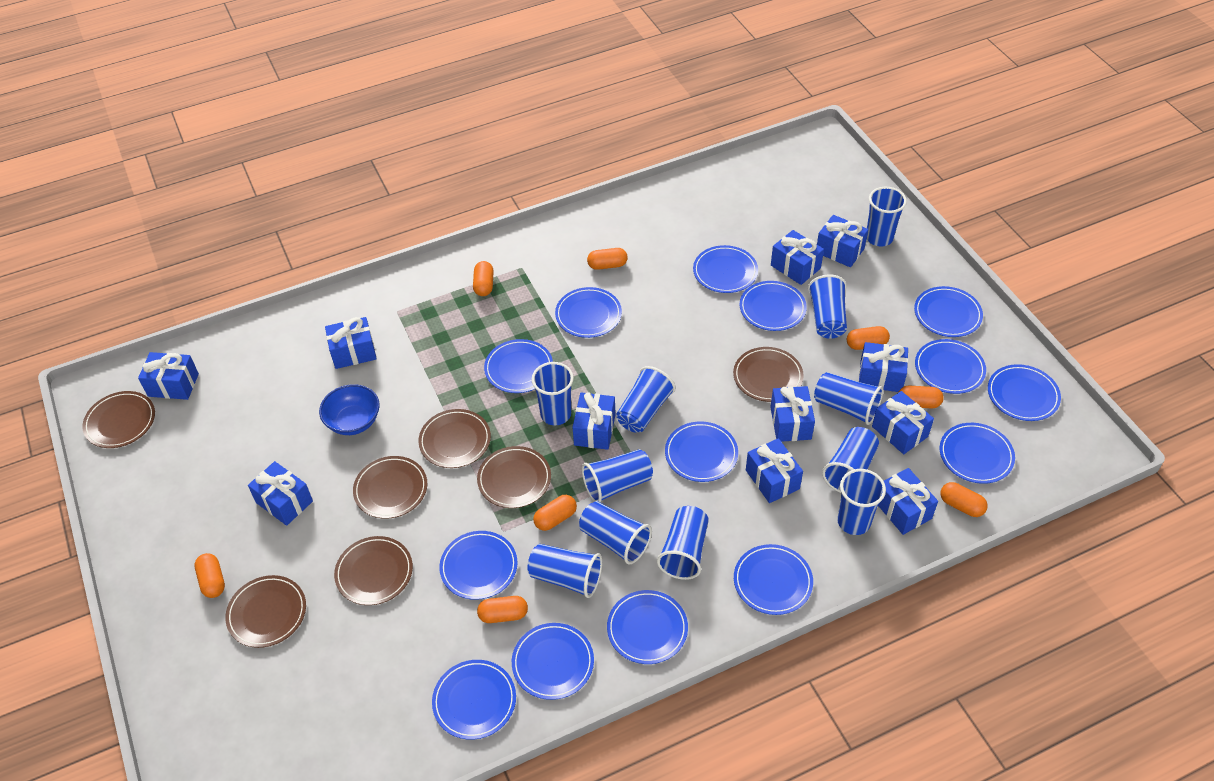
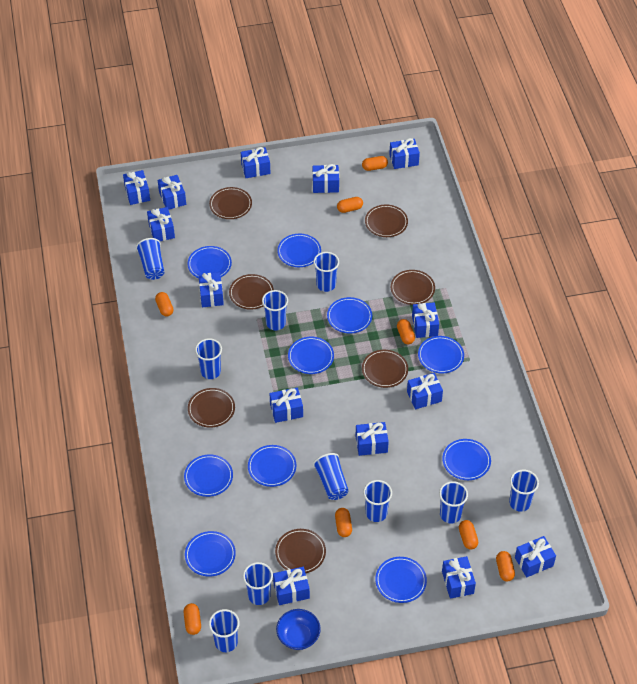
blue cup: [527,544,602,598] [532,362,574,425] [579,501,652,564] [582,449,653,503] [616,366,676,433] [657,506,709,580] [808,275,847,339] [814,372,883,425] [822,427,879,493] [837,469,886,535] [867,187,907,246] = 11 -> [136,238,164,280] [195,338,222,379] [209,609,240,652] [243,562,273,605] [262,290,288,330] [313,252,339,292] [313,453,349,500] [363,480,392,522] [439,481,468,524] [509,470,539,512] = 10
blue gift: [138,352,199,400] [248,461,313,526] [325,317,377,369] [573,392,615,450] [746,438,803,503] [770,386,815,442] [771,230,824,285] [817,215,868,267] [859,342,908,392] [872,391,934,454] [878,468,938,535] = 11 -> [123,170,150,205] [147,207,175,241] [158,175,186,210] [198,272,224,307] [241,147,270,178] [270,387,303,423] [273,567,310,605] [312,164,339,193] [355,422,389,456] [389,138,420,169] [407,373,443,409] [412,302,439,338] [442,556,476,599] [515,536,556,577] = 14
blue plate: [432,660,516,740] [439,531,518,600] [484,339,553,393] [512,623,594,700] [555,287,622,338] [607,590,688,664] [665,421,738,482] [693,245,758,293] [734,544,813,615] [740,281,807,331] [914,286,983,337] [915,339,986,394] [940,423,1015,484] [988,364,1061,421] = 14 -> [184,454,233,497] [185,531,236,577] [188,246,232,278] [248,445,296,487] [277,234,321,267] [288,337,334,374] [327,297,372,334] [375,557,427,603] [418,336,464,373] [442,439,491,480] = 10

